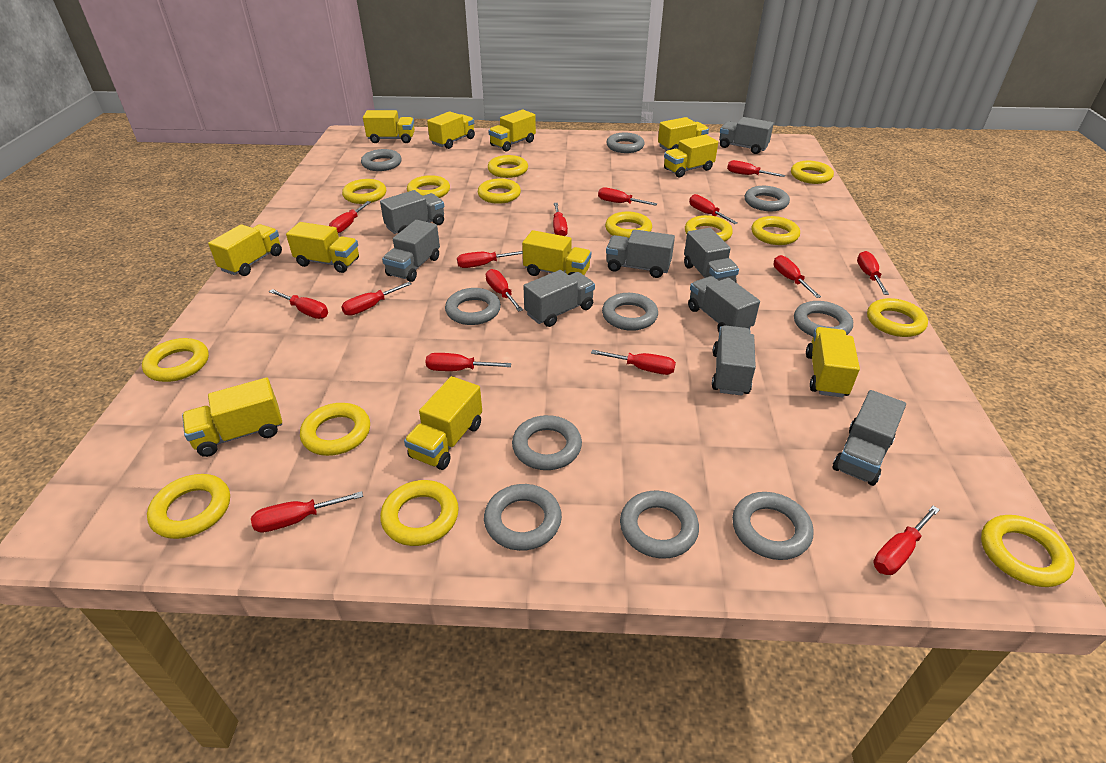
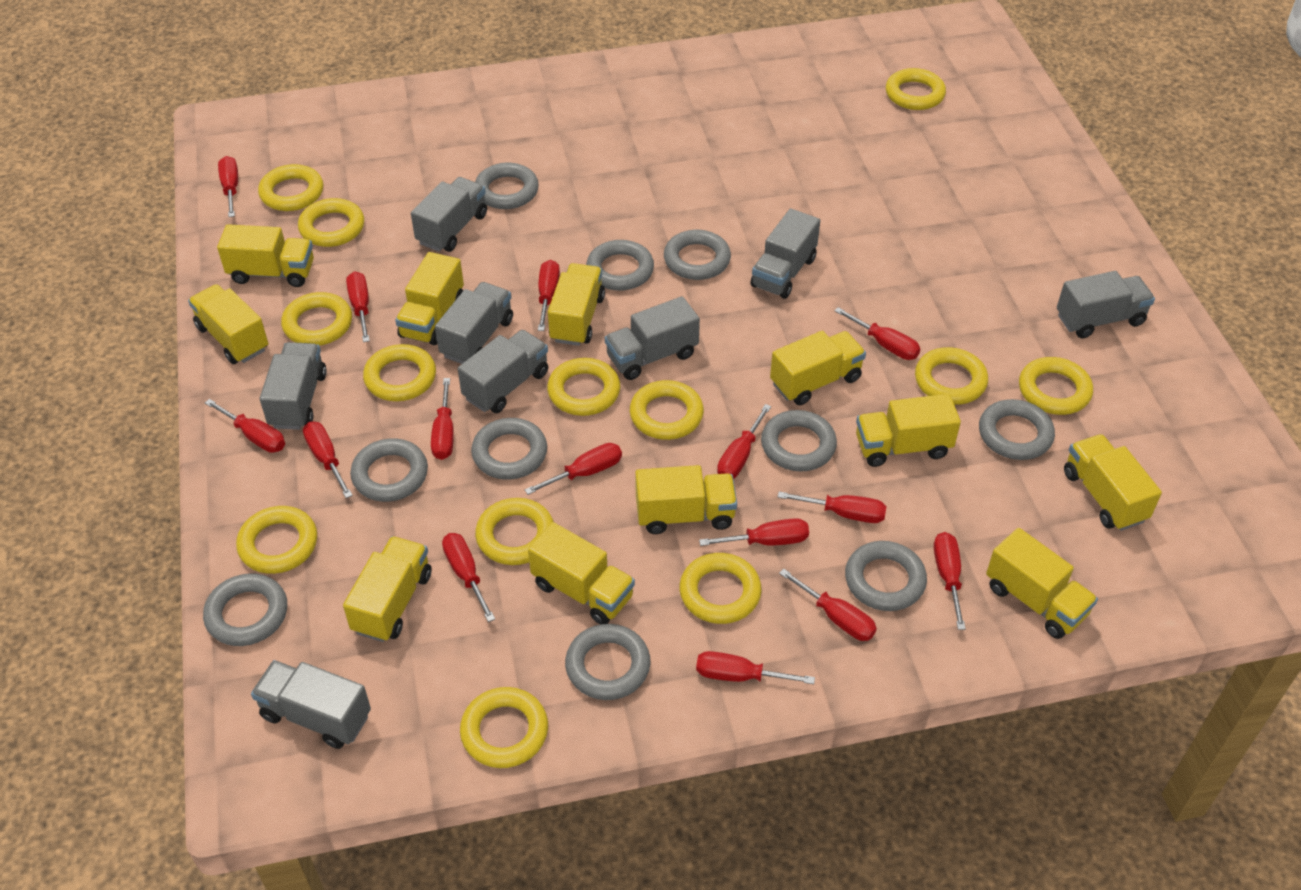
grey truck: [380,190,444,234] [382,220,440,282] [523,270,595,327] [606,229,675,278] [684,228,739,282] [688,276,760,332] [712,325,756,396] [719,117,774,154] [832,390,906,486] = 9 -> [251,660,371,749] [260,342,327,430] [411,177,487,252] [435,282,513,364] [458,330,548,413] [605,296,700,380] [750,208,820,299] [1057,271,1155,338] = 8
yellow ring: [142,338,209,382] [147,474,230,539] [300,403,370,456] [342,179,386,204] [380,480,459,546] [407,175,450,198] [478,178,521,204] [488,155,528,178] [605,212,652,238] [685,215,733,242] [751,216,800,245] [791,161,834,184] [867,298,928,337] [981,515,1075,587] = 14 -> [236,506,317,574] [258,164,323,211] [281,292,352,346] [298,198,364,247] [363,344,436,401] [460,687,548,768] [475,498,554,565] [547,358,620,416] [630,380,704,440] [680,553,762,624] [886,68,946,110] [915,347,988,405] [1019,357,1093,415] = 13

